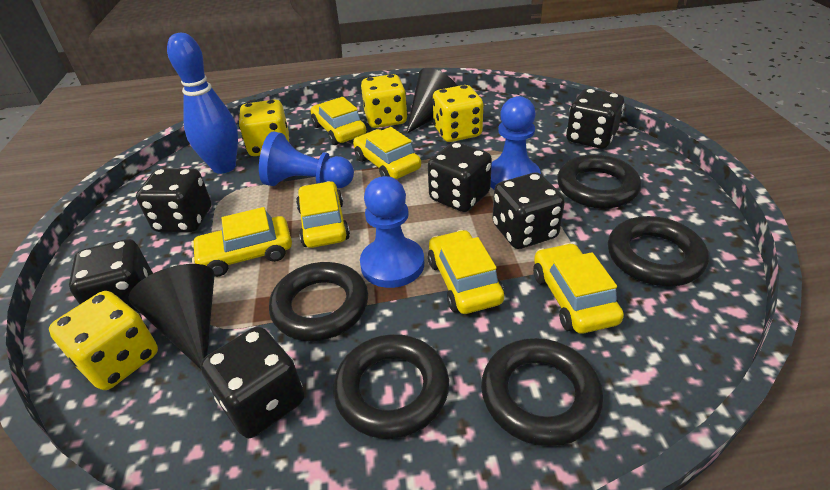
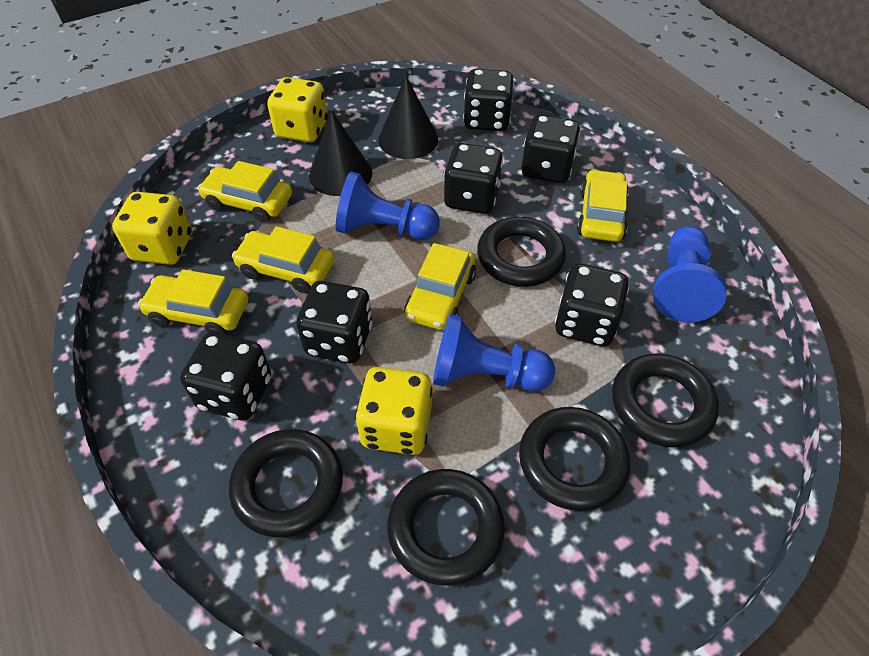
blue bowling pin: [167,33,238,174] = 1 -> none = 0
yellow car: [191,207,292,277] [296,181,350,248] [311,97,367,145] [353,127,421,179] [428,230,504,314] [533,243,624,334] = 6 -> [138,269,248,334] [198,161,292,222] [232,226,334,293] [404,243,476,330] [577,169,629,242] = 5
yellow dice: [49,291,158,390] [238,99,289,156] [361,74,408,128] [432,85,483,142] = 4 -> [112,192,192,265] [267,77,328,142] [355,367,433,455] = 3

